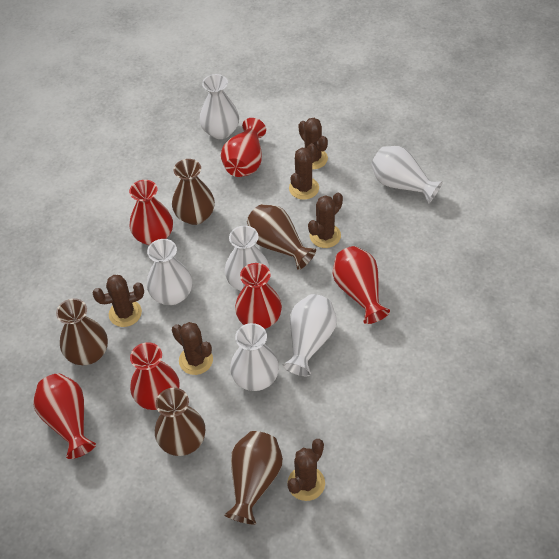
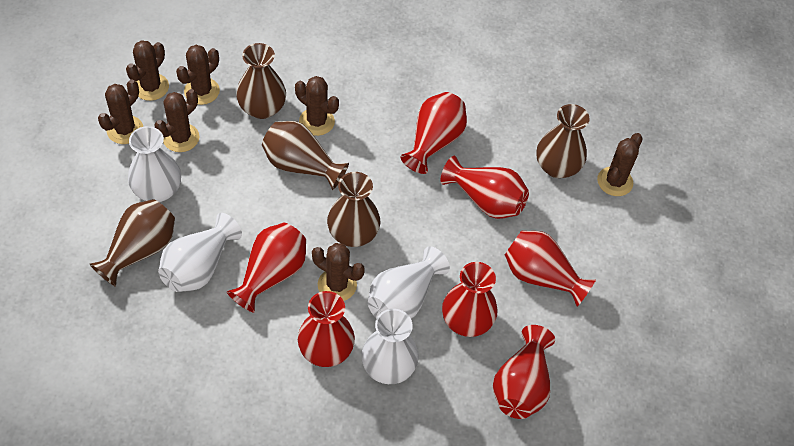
brown cactus: [92,275,144,327] [172,322,213,375] [287,439,325,501] [289,143,319,200] [298,118,328,169] [308,193,343,248] = 6 -> [98,80,143,144] [126,40,169,101] [154,89,199,152] [176,45,220,105] [295,76,339,136] [312,243,365,301] [597,133,643,196] = 7
red vase: [33,373,96,459] [129,180,173,245] [130,342,179,410] [221,118,266,177] [235,263,282,329] [333,246,390,324] = 6 -> [227,223,306,313] [298,291,355,367] [400,92,467,174] [441,156,529,219] [442,262,498,337] [493,325,555,419] [505,231,596,307] = 7
white vase: [147,239,192,305] [199,74,239,139] [225,226,270,291] [230,323,279,391] [282,294,337,376] [371,146,443,204] = 6 -> [128,126,181,202] [158,213,242,292] [361,309,419,384] [368,246,450,318] = 4

